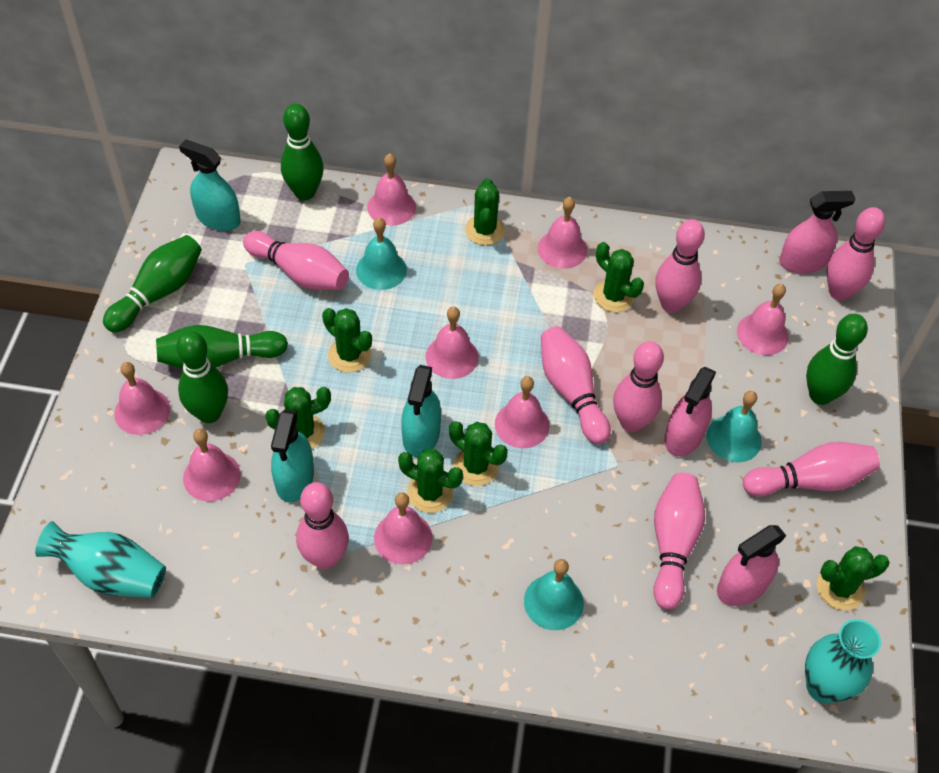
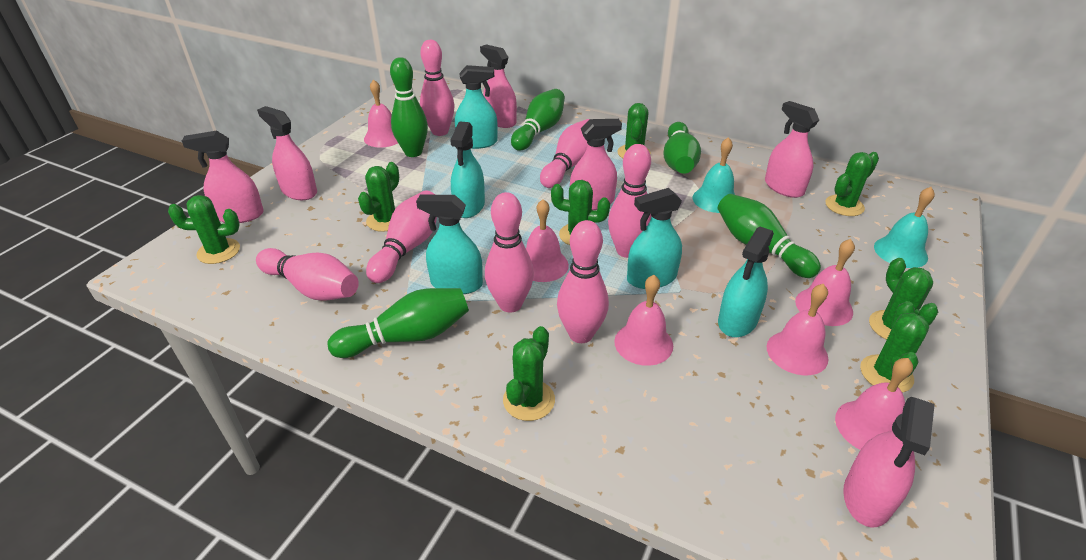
green cactus: [265,387,331,449] [322,308,372,373] [398,449,463,513] [449,421,507,486] [465,178,505,245] [593,242,644,312] [817,546,890,610] = 7 -> [168,195,240,264] [358,162,399,232] [503,326,555,421] [551,180,610,245] [617,103,651,158] [826,152,879,216] [860,301,929,393] [869,258,938,340] = 8
pink bell: [114,362,170,435] [183,429,241,501] [367,154,416,226] [374,492,432,565] [425,307,479,379] [495,376,550,448] [538,197,587,269] [737,284,789,355] = 8 -> [364,79,398,148] [526,199,569,282] [614,275,673,366] [767,284,829,375] [795,239,855,326] [835,358,913,450] = 6
pink bowling pin: [243,231,349,290] [296,482,349,569] [541,326,611,444] [613,341,664,432] [653,473,705,610] [655,219,705,313] [743,442,880,496] [827,207,885,301] = 8 -> [256,248,359,301] [366,190,437,283] [420,40,454,136] [485,192,534,312] [540,119,589,188] [557,220,609,343] [608,144,652,258] = 7
pink spray bottle: [665,367,716,456] [717,525,786,606] [779,191,856,274] = 3 -> [182,130,264,223] [257,106,317,200] [480,44,517,128] [570,119,622,210] [765,101,819,198] [843,397,935,527] = 6
turquoise bell: [356,218,407,290] [524,559,584,630] [706,391,762,462] = 3 -> [692,137,735,213] [874,187,935,268] = 2
turquoise spray bottle: [179,139,241,231] [271,409,314,502] [401,365,441,457] = 3 -> [416,195,483,294] [450,122,485,218] [455,65,498,149] [627,188,682,289] [718,227,774,337] = 5
turquoise vase: [35,521,166,598] [805,619,881,704] = 2 -> none = 0

